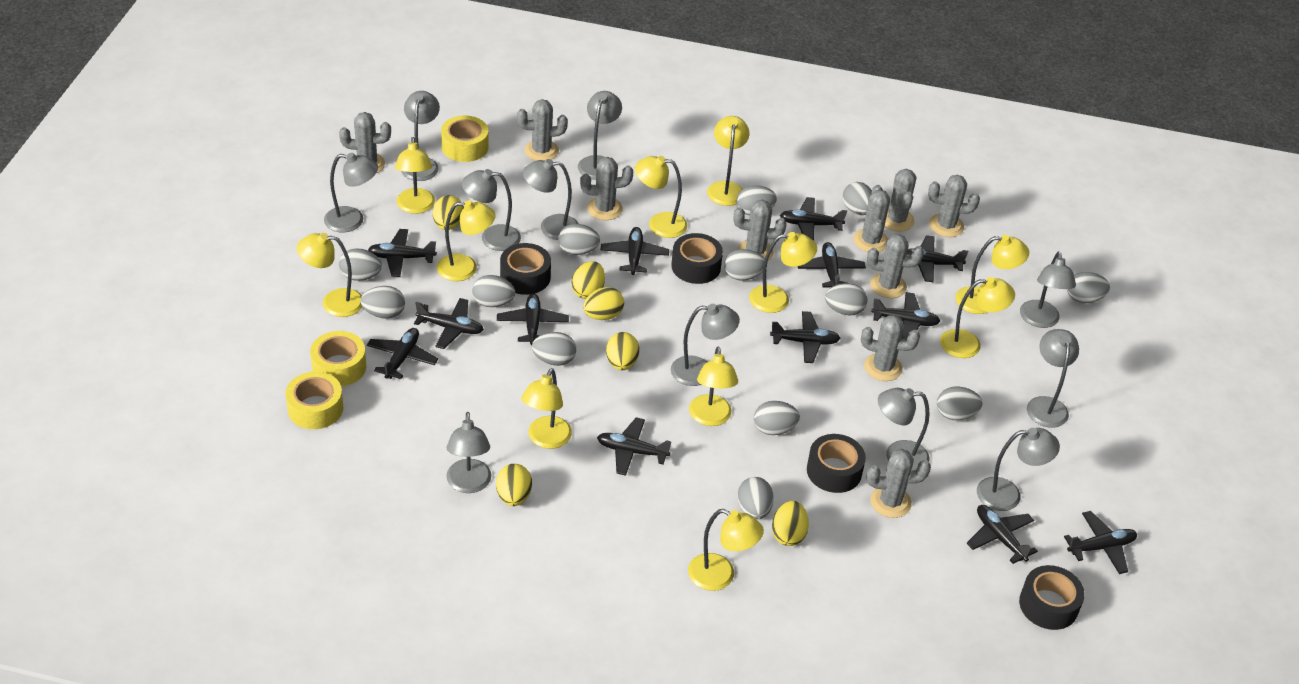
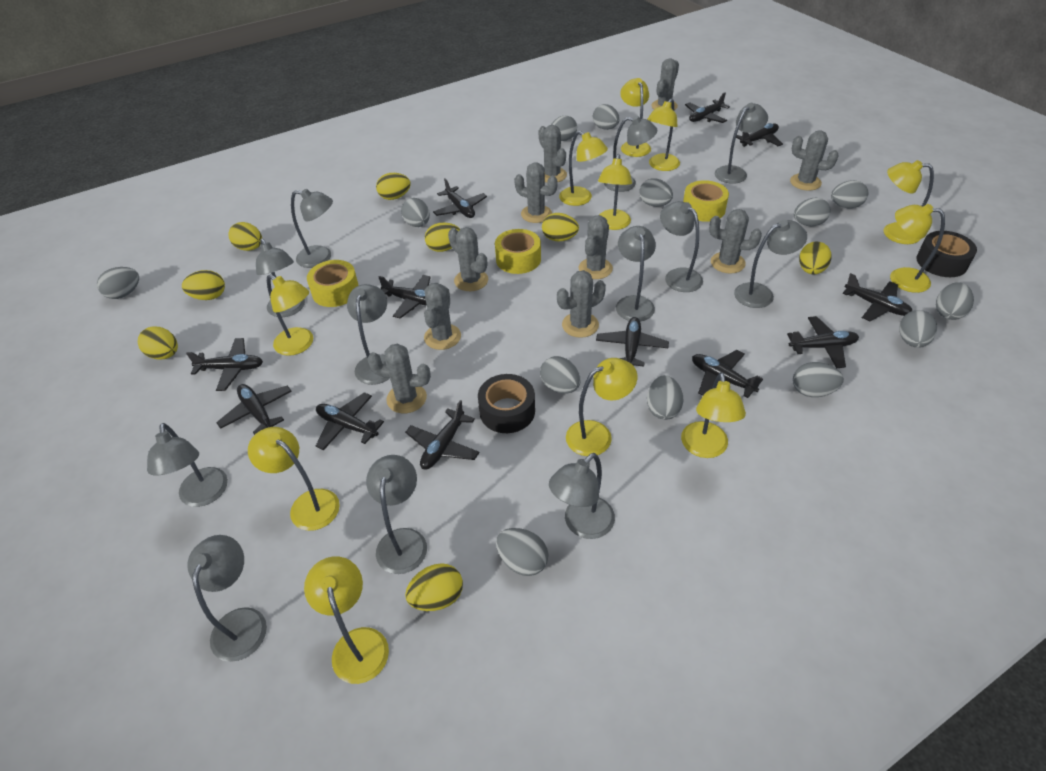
black plane: [367,328,438,379] [368,229,437,277] [414,298,484,349] [497,293,569,345] [597,417,671,476] [601,227,669,275] [770,311,840,363] [780,197,847,241] [798,242,866,287] [871,292,940,339] [906,235,968,282] [967,505,1038,564] [1064,511,1137,574] = 13 -> [186,338,263,391] [216,384,292,435] [316,392,384,450] [379,275,431,319] [405,400,480,470] [433,178,487,218] [596,317,669,367] [685,92,730,123] [692,350,763,398] [736,123,783,147] [787,316,859,368] [842,273,912,322] = 12
black tape: [500,243,551,295] [671,233,723,284] [807,434,866,493] [1019,565,1085,630] = 4 -> [478,374,535,433] [917,231,977,277] = 2
grey lamp: [324,153,378,233] [401,91,440,181] [446,412,491,493] [462,169,521,251] [523,159,578,240] [578,91,622,180] [671,304,740,386] [878,388,930,470] [977,428,1060,511] [1020,252,1076,328] [1027,329,1079,428] = 11 -> [147,423,228,507] [187,535,267,662] [256,239,305,317] [291,189,333,268] [347,284,390,385] [366,455,427,574] [549,453,615,539] [604,116,657,192] [616,226,656,321] [660,201,703,292] [715,103,768,184] [734,219,807,308] = 12
yellow egg: [433,195,464,230] [496,464,532,506] [572,261,605,299] [583,287,624,320] [606,332,639,370] [772,501,809,546] = 6 -> [138,326,178,359] [182,270,225,300] [228,222,262,251] [376,173,411,200] [405,563,463,611] [425,223,460,252] [542,213,579,241] [799,242,832,275] = 8

